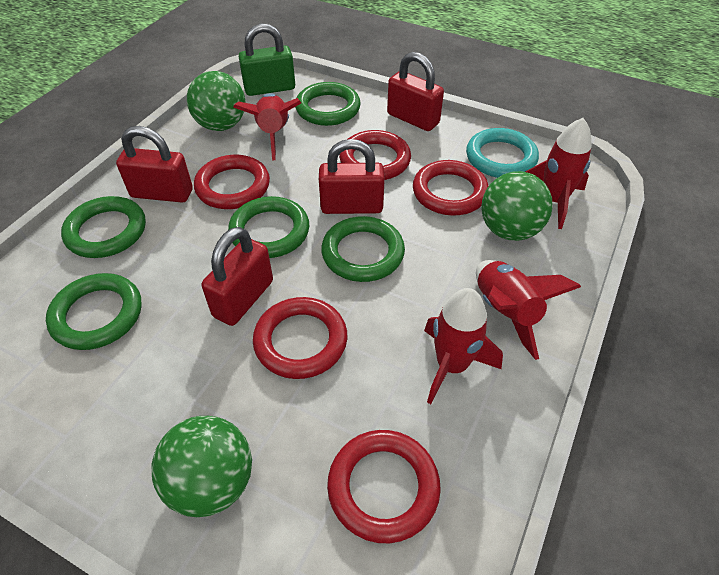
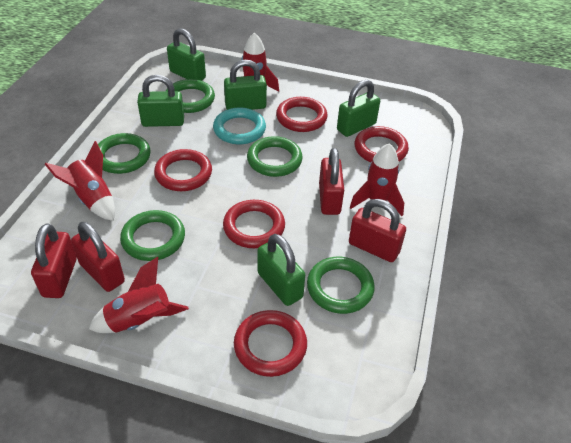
green ball: [152,416,252,517] [187,71,246,131] [481,171,553,241] = 3 -> none = 0
green padlock: [239,23,295,96] = 1 -> [137,75,184,127] [167,28,206,81] [224,60,267,110] [257,234,305,306] [337,80,380,137] = 5

